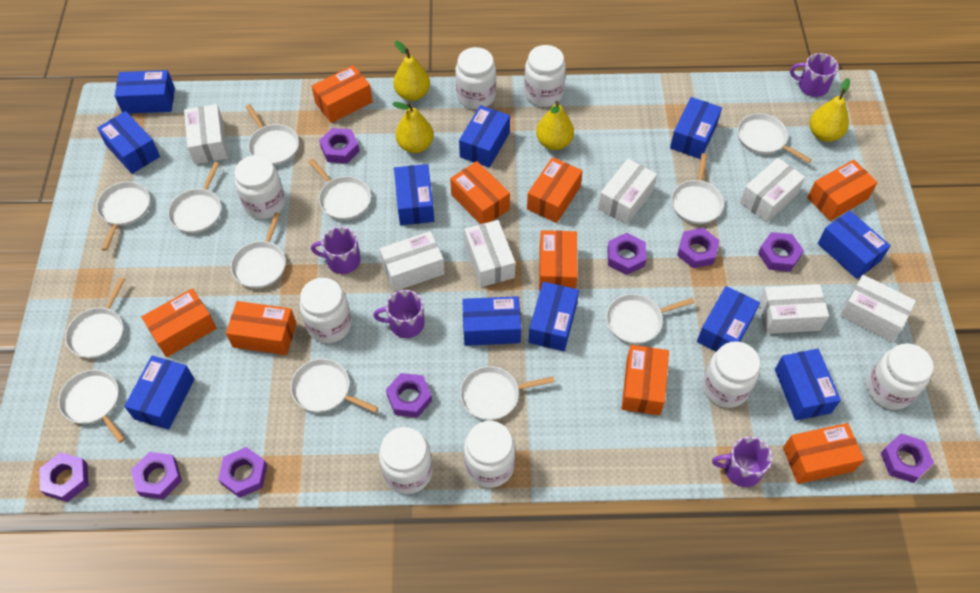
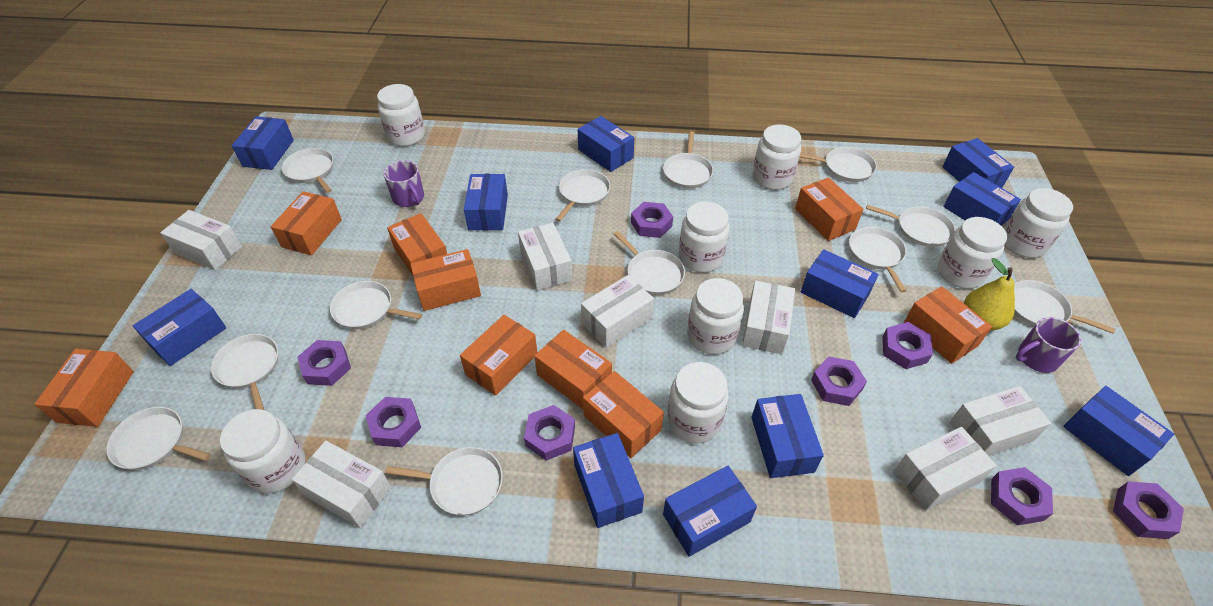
purple mug: [311,227,360,274] [373,290,424,338] [712,436,772,487] [790,53,838,97] = 4 -> [384,160,424,207] [1016,317,1081,373] = 2
purple nut: [39,452,89,502] [131,452,182,499] [218,447,267,498] [319,128,360,164] [386,373,432,418] [608,233,647,275] [677,228,720,268] [758,232,804,272] [881,433,934,483] = 9 -> [298,340,351,386] [365,397,421,447] [524,405,575,461] [631,202,673,238] [811,356,867,406] [883,322,933,369] [991,467,1053,526] [1113,482,1184,539] = 8
yellow pear: [392,102,434,153] [394,41,430,101] [536,101,574,150] [810,78,850,142] = 4 -> [964,258,1015,331] = 1

